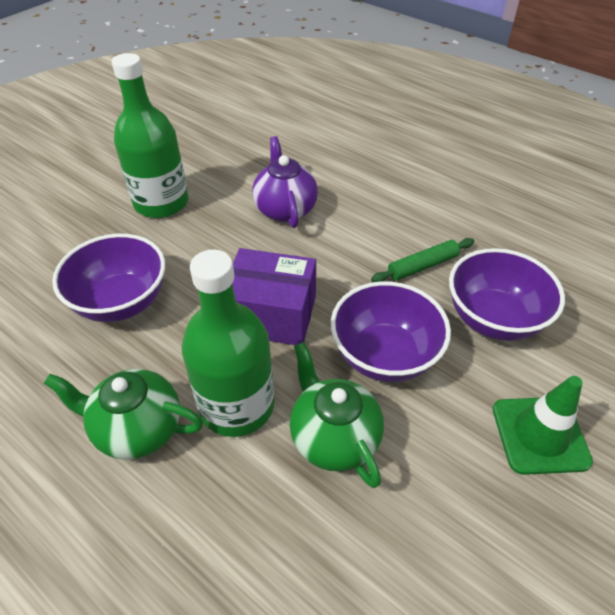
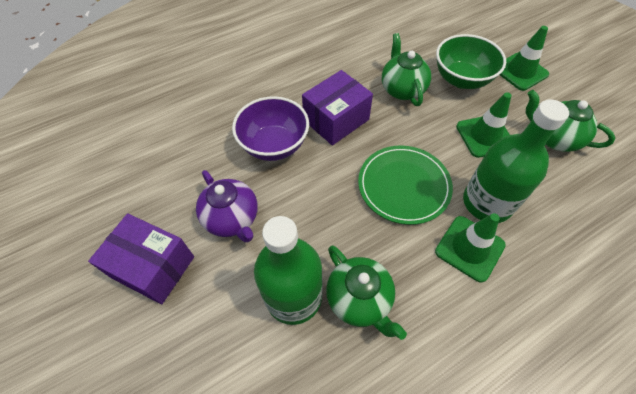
green bowl: none = 0 -> [436,34,506,89] = 1
green plate: none = 0 -> [358,146,453,225] = 1
green rolling pin: [371,238,474,282] = 1 -> none = 0
green teapot: [44,369,203,460] [290,342,384,488] = 2 -> [326,245,407,340] [382,33,431,106] [526,90,615,152] = 3
green traffic cone: [493,376,593,475] = 1 -> [435,213,506,282] [456,92,511,158] [500,26,549,91] = 3
purple bowl: [52,234,165,322] [331,281,451,382] [449,248,565,341] = 3 -> [232,96,309,161] = 1
purple box: [233,248,316,345] = 1 -> [88,213,194,304] [302,70,373,146] = 2

